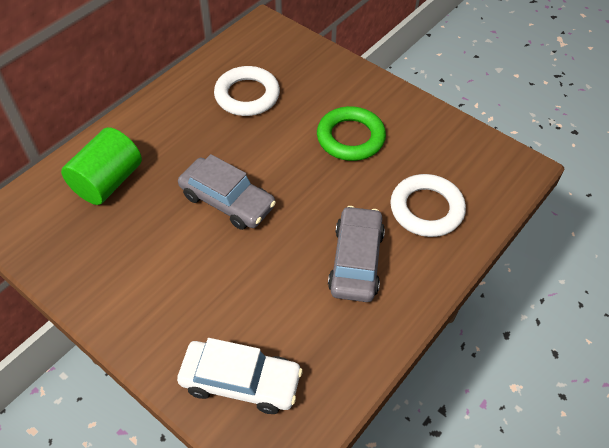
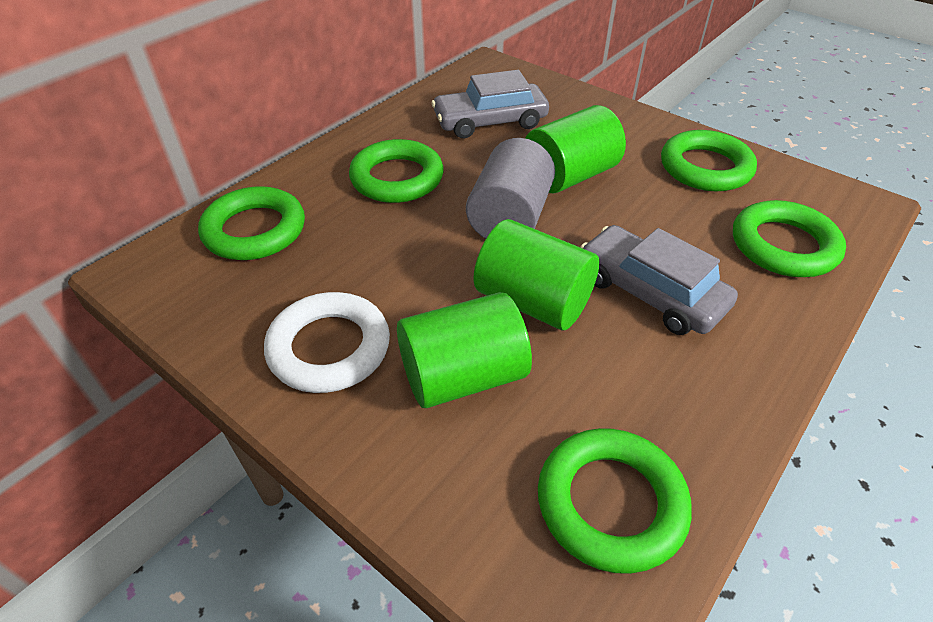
green cylinder: [61,127,142,205] = 1 -> [397,292,532,408] [474,219,599,331] [525,105,626,193] = 3
green ring: [317,106,386,161] = 1 -> [198,186,305,260] [349,139,444,203] [538,428,692,574] [661,130,757,191] [733,200,846,277] = 5
grey cylinder: none = 0 -> [466,138,555,239] = 1
white car: [177,338,303,414] = 1 -> none = 0
white ring: [214,66,280,116] [390,174,466,237] = 2 -> [264,292,390,393] = 1

